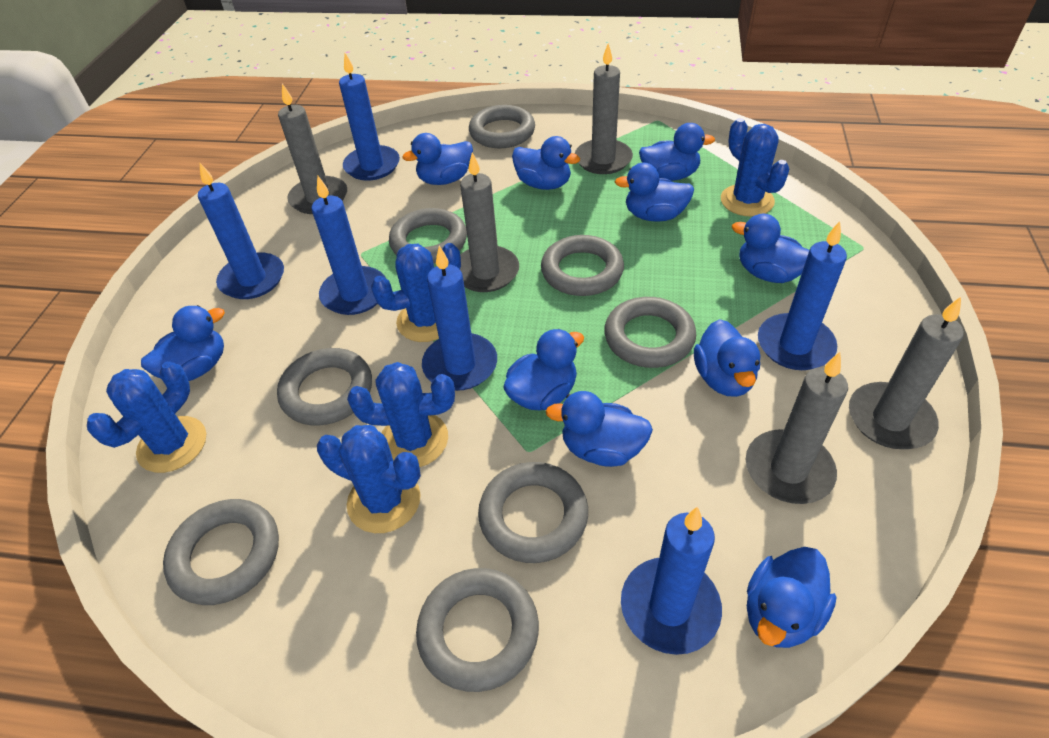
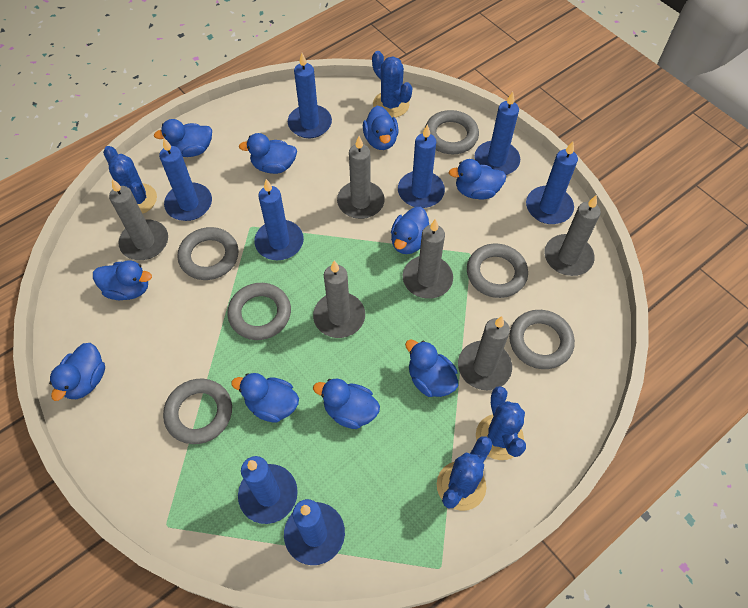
blue cactus: [87,361,206,473] [317,425,421,533] [347,362,455,467] [371,243,461,342] [721,118,789,217] = 5 -> [103,146,157,214] [372,51,412,118] [437,436,492,511] [476,386,526,460] = 4
blue candle: [198,163,284,299] [312,176,386,315] [339,53,400,181] [422,246,497,391] [621,506,722,655] [758,221,847,370] = 6 -> [159,138,212,221] [238,456,298,524] [254,179,304,260] [284,499,345,565] [288,53,332,138] [398,124,445,208] [474,92,520,175] [526,142,578,224] = 8
grey candle: [278,84,347,214] [460,152,519,292] [575,43,633,174] [746,352,848,504] [849,297,964,449] = 5 -> [109,179,168,260] [313,261,365,338] [337,136,385,219] [403,219,453,299] [458,316,512,390] [544,195,601,276] = 6
grey ring: [163,499,279,605] [277,348,372,426] [389,208,467,263] [416,568,539,692] [469,105,535,148] [478,462,588,563] [541,235,624,296] [604,297,696,368] = 8 -> [163,378,232,444] [177,227,239,280] [227,283,291,340] [425,110,479,154] [467,244,528,298] [509,310,575,369] = 6

